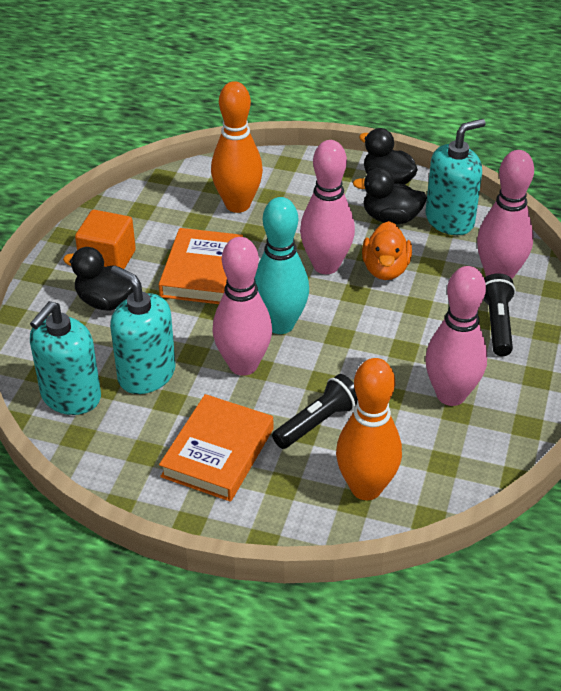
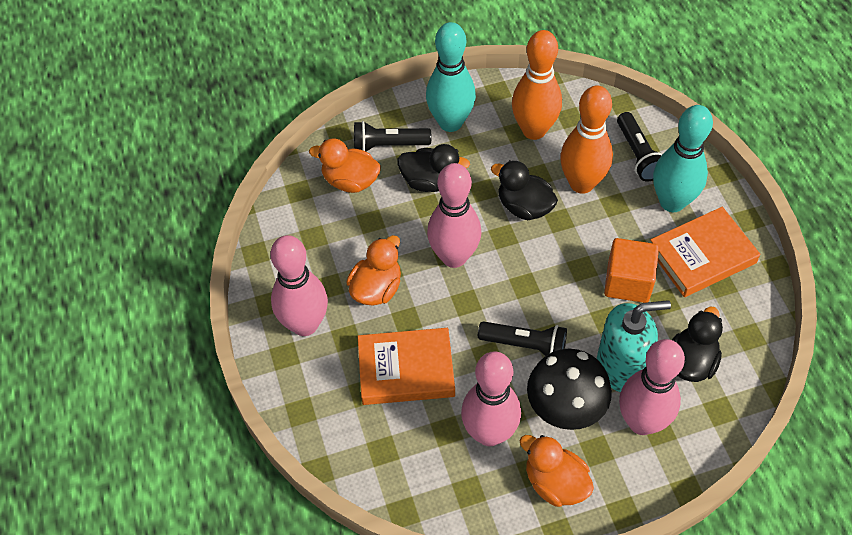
black flashlight: [272,374,358,449] [483,273,516,356] = 2 -> [354,121,431,152] [478,321,567,356] [617,112,663,181] = 3
black mushroom: none = 0 -> [527,349,612,430] = 1
orange duck: [362,221,412,280] = 1 -> [309,138,381,193] [346,235,401,305] [520,435,594,507] = 3
turquoise bowling pin: [255,197,309,334] = 1 -> [426,22,476,132] [653,105,713,212] = 2
turquoise soap dispenser: [30,301,101,415] [110,265,176,394] [426,119,486,235] = 3 -> [597,300,671,392] = 1

